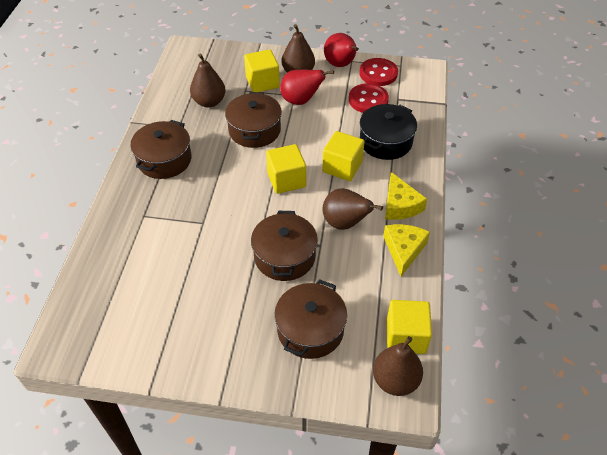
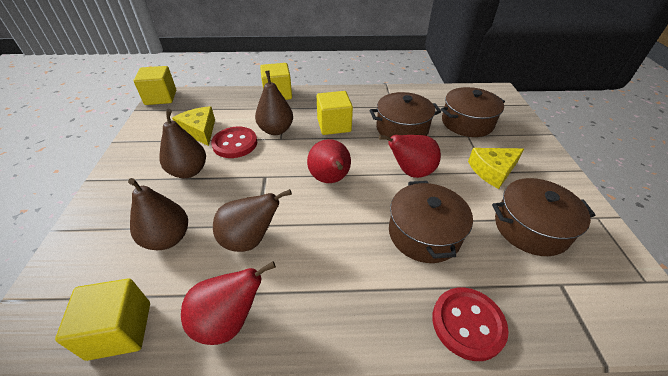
black pot: [360,104,417,160] = 1 -> none = 0
red pear: [280,70,334,105] [324,33,359,67] = 2 -> [181,261,276,345] [307,139,351,183] [379,135,441,178] = 3

